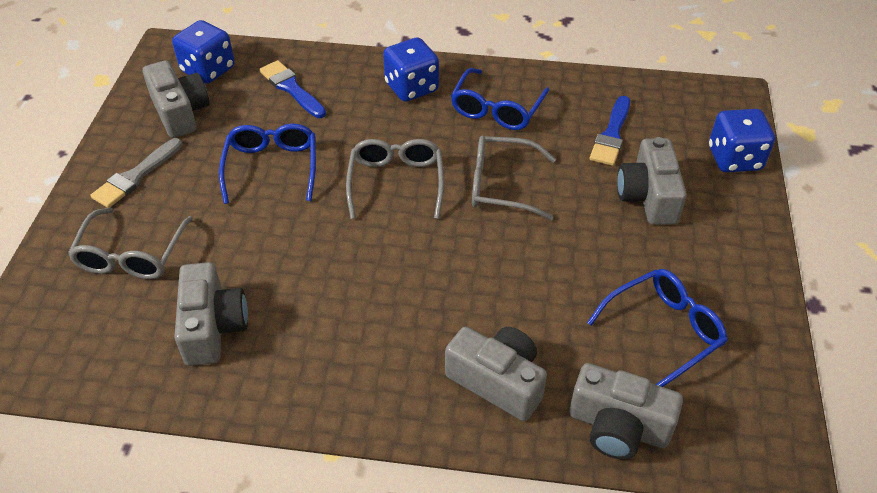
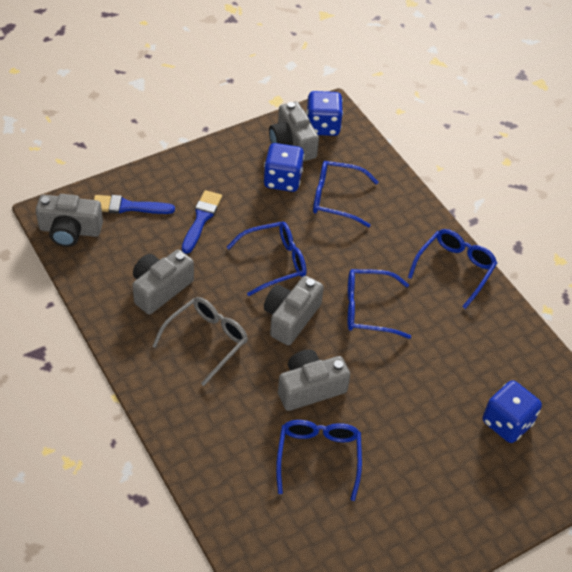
blue glasses: [219,124,316,204] [451,68,550,130] [587,269,728,387] = 3 -> [227,222,306,296] [276,420,362,501] [313,161,378,227] [348,269,411,339] [408,229,497,309] = 5
grey brush: [90,138,182,208] = 1 -> none = 0
grey glasses: [68,208,193,279] [346,139,444,219] [472,136,556,220] = 3 -> [152,297,248,386] = 1

